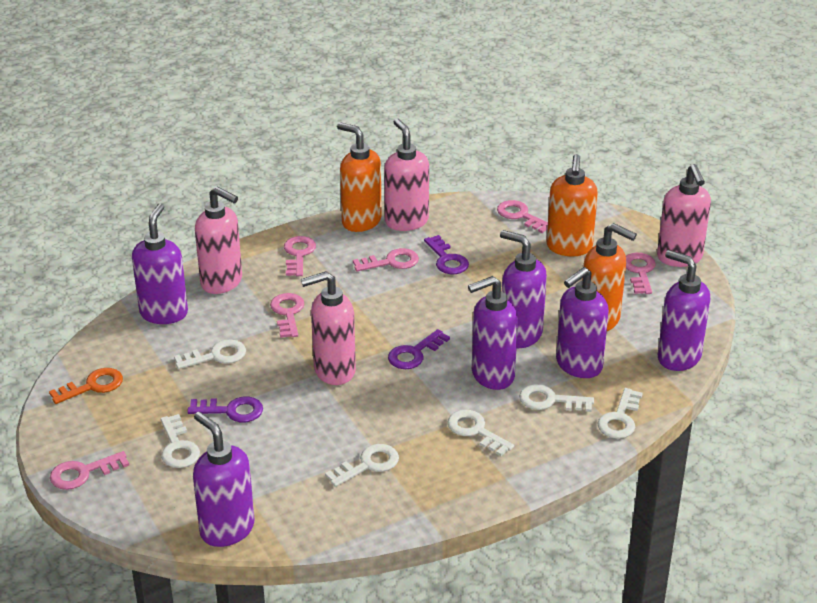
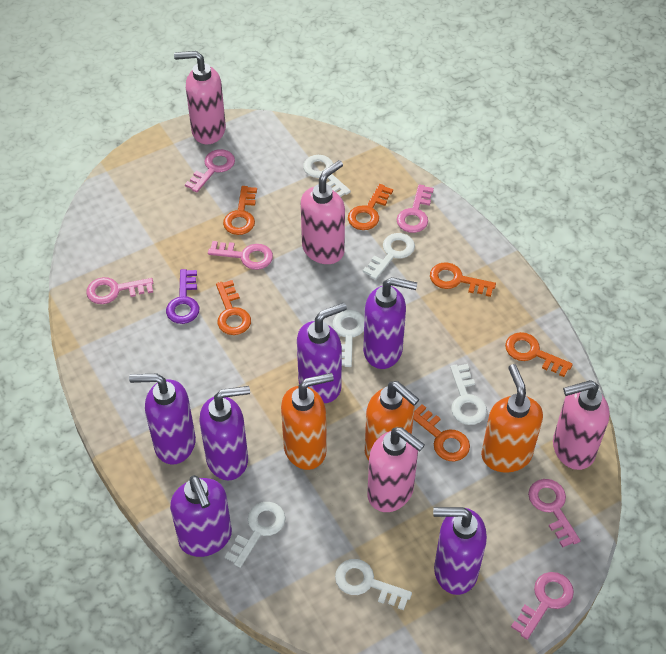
orange key: [49,368,123,404] = 1 -> [216,280,251,335] [223,186,257,235] [348,184,393,230] [413,404,470,461] [430,262,496,297] [505,332,573,377] = 6
purple key: [187,396,263,423] [388,329,450,369] [424,235,469,274] = 3 -> [166,269,199,324] = 1

